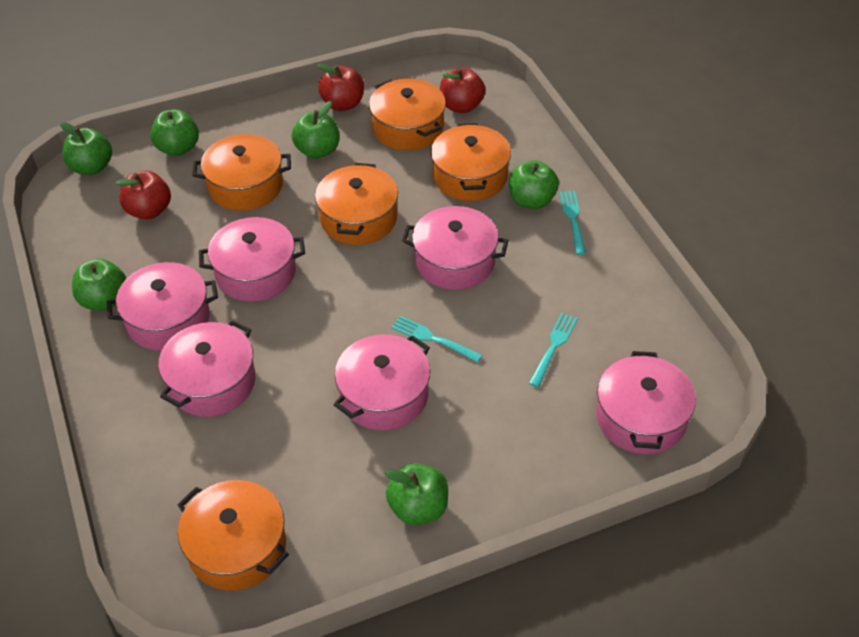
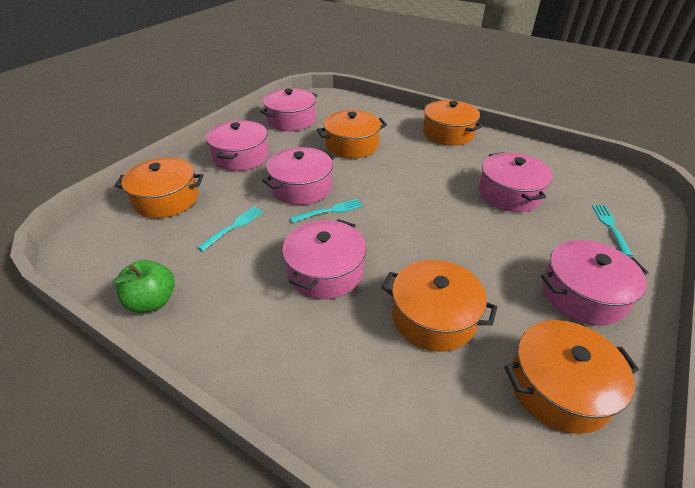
green apple: [60,122,112,175] [72,258,126,311] [150,109,199,156] [292,101,339,159] [385,463,448,525] [509,160,559,209] = 6 -> [113,260,175,313] = 1
red apple: [116,171,171,219] [317,64,364,111] [440,67,485,113] = 3 -> none = 0

